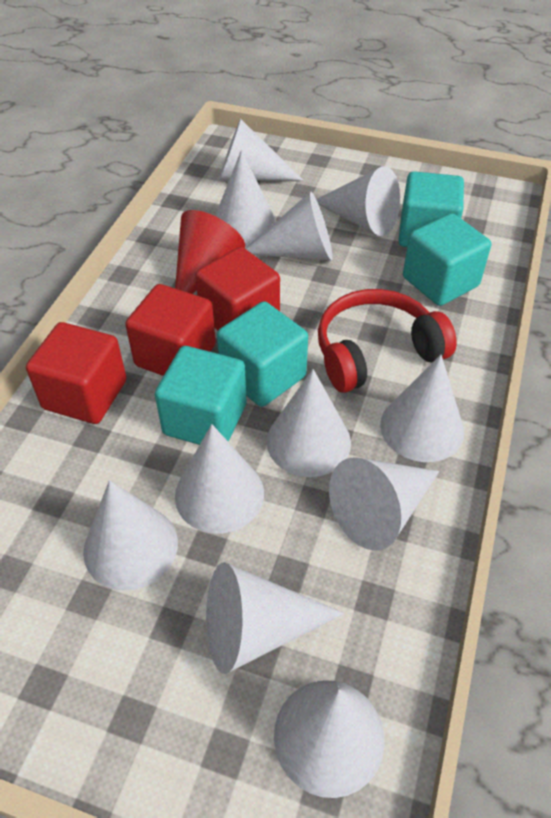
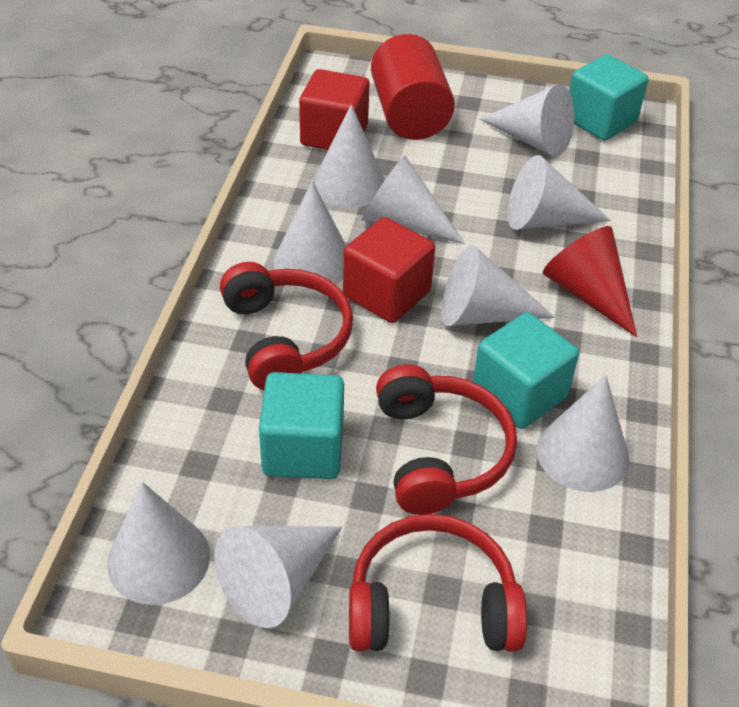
red cube: [26,322,127,424] [125,284,216,376] [195,247,280,331] = 3 -> [299,69,369,150] [343,217,435,323] = 2
red cylinder: none = 0 -> [371,34,455,140] = 1
red headphones: [318,289,457,393] = 1 -> [220,262,353,390] [349,514,527,652] [376,365,517,515] = 3
turquoise cube: [155,346,247,445] [217,301,308,407] [398,171,464,247] [403,213,491,306] = 4 -> [259,372,344,479] [473,312,579,429] [569,54,648,141] = 3
white cone: [83,480,178,591] [175,424,264,534] [206,562,345,674] [215,150,276,246] [219,119,303,181] [245,192,333,260] [266,369,351,477] [274,680,385,798] [316,166,400,236] [329,457,439,551] [380,355,464,462] = 11 -> [107,482,210,605] [214,526,342,628] [274,181,346,289] [313,104,385,208] [362,155,465,244] [441,245,555,326] [480,84,574,157] [508,155,611,230] [536,375,629,492] = 9

